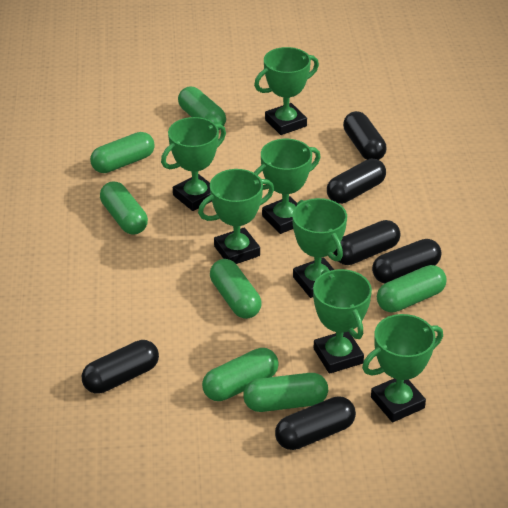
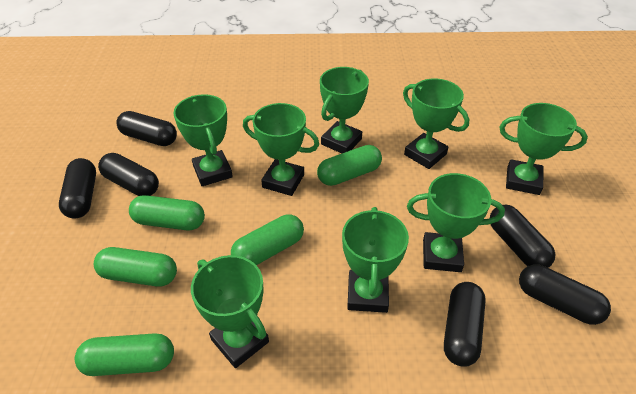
green capsule: [90,132,155,173] [100,181,148,235] [178,87,226,130] [202,348,279,401] [210,259,262,319] [243,373,328,412] [377,265,447,313] = 7 -> [75,333,174,376] [94,247,177,287] [129,195,205,230] [231,215,304,265] [317,145,382,186] = 5
green trophy: [161,117,226,211] [198,169,274,264] [254,47,319,135] [254,139,321,234] [292,198,347,298] [313,269,372,374] [362,314,443,422] = 7 -> [173,94,233,186] [191,255,269,368] [243,103,319,196] [320,67,369,153] [342,207,409,313] [403,79,469,169] [407,173,505,272] [499,103,588,195] = 8

